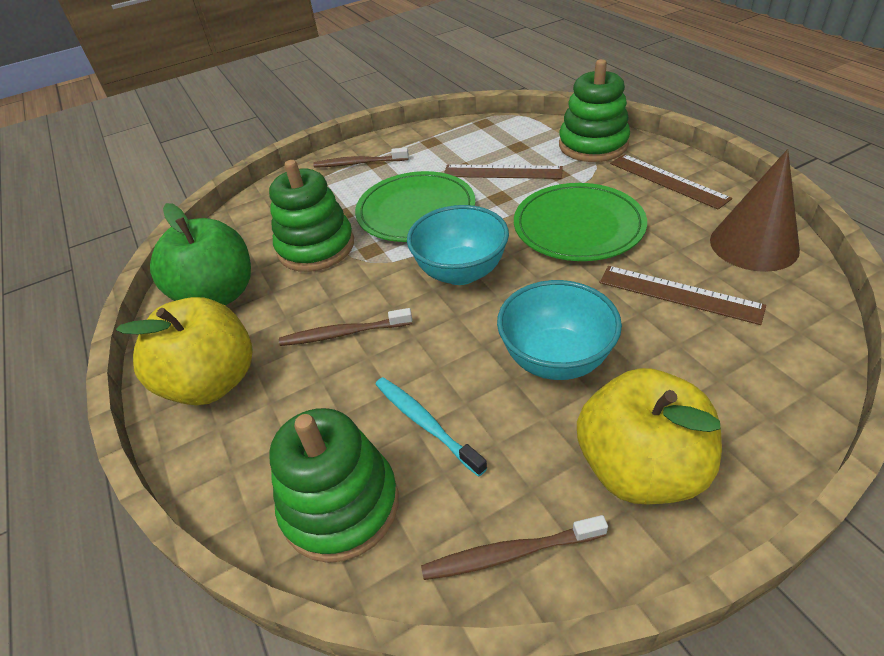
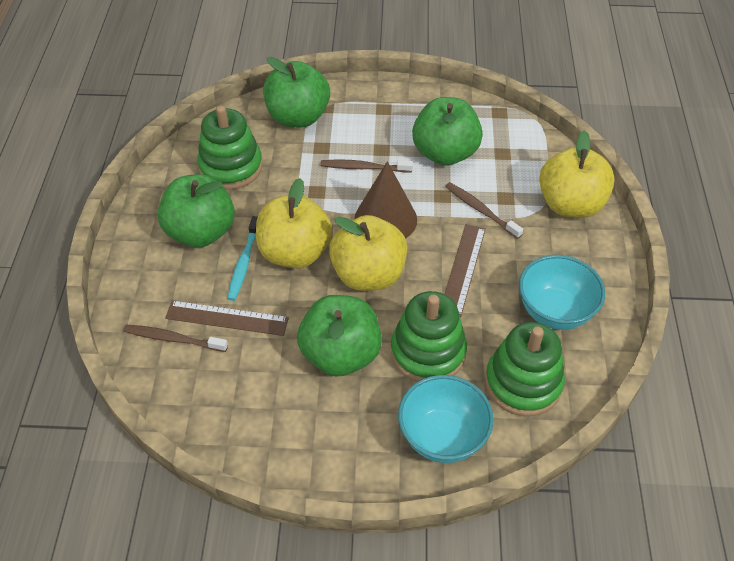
brown ruler: [444,164,563,179] [600,266,766,325] [610,154,732,209] = 3 -> [165,300,289,336] [445,224,486,317] = 2
green apple: [150,203,251,305] = 1 -> [158,174,235,247] [263,57,330,127] [297,295,382,377] [412,97,483,166] = 4
green plate: [355,171,475,242] [514,183,647,261] = 2 -> none = 0
yellow apple: [116,297,253,405] [577,368,722,504] = 2 -> [256,178,332,268] [329,215,407,291] [539,130,615,218] = 3

